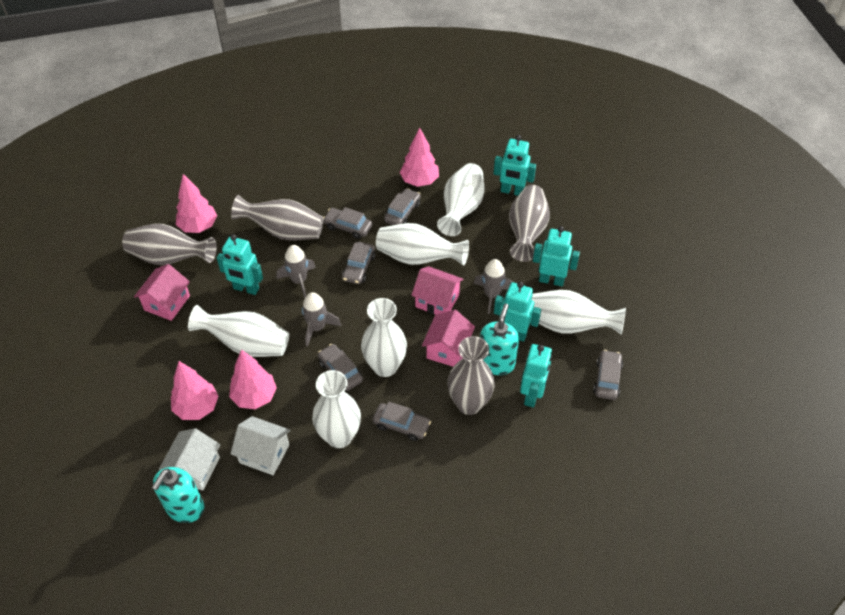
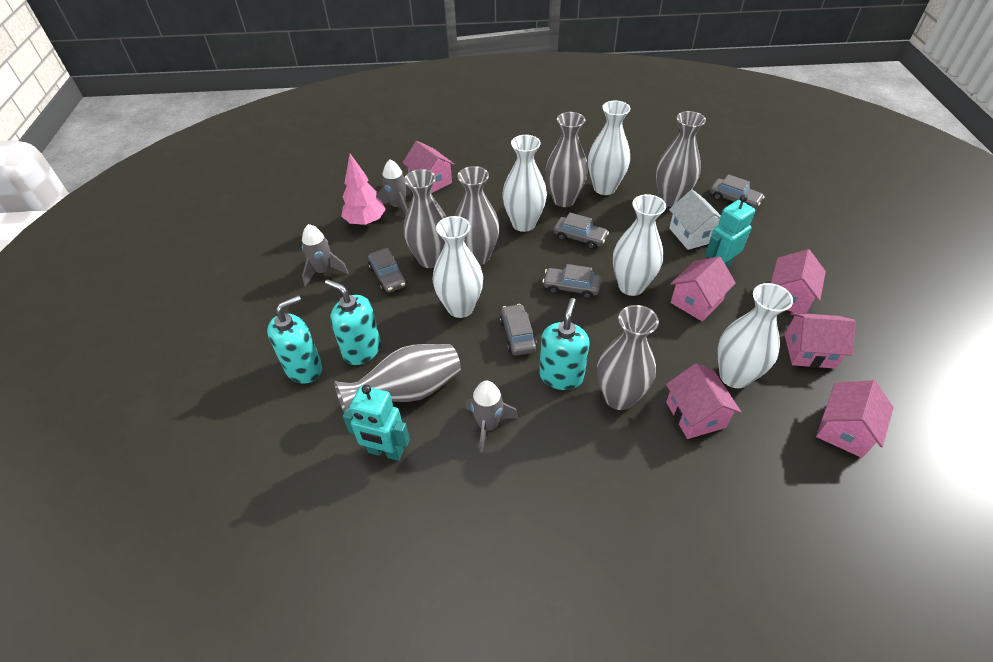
grey car: [318,344,363,391] [323,207,372,239] [342,242,375,284] [373,402,431,441] [384,188,421,225] [593,350,623,400] = 6 -> [368,248,407,293] [500,304,537,356] [542,264,602,299] [554,213,609,249] [710,174,765,209] = 5
grey vase: [122,224,216,265] [231,195,324,241] [447,336,495,415] [509,185,550,262] = 4 -> [334,344,461,412] [403,169,447,268] [455,166,499,265] [545,112,588,207] [597,305,659,410] [656,111,706,207] = 6
pink house: [134,264,190,321] [411,266,464,315] [422,310,475,367] = 3 -> [403,141,455,193] [666,363,741,439] [670,257,736,321] [771,249,826,314] [785,313,856,369] [816,380,893,458] = 6
pink tree: [171,361,218,420] [176,174,217,233] [229,349,277,409] [400,127,439,187] = 4 -> [341,154,386,226] = 1
turquoise robot: [217,234,263,295] [493,135,536,196] [494,281,541,342] [520,344,552,407] [533,226,580,286] = 5 -> [343,385,410,461] [705,195,755,267] = 2
turquoise soap dispenser: [152,467,204,523] [480,304,519,375] = 2 -> [267,295,322,384] [325,279,381,365] [539,298,590,390] = 3
white house: [159,428,221,491] [231,416,291,475] = 2 -> [669,189,721,250] = 1
white vase: [188,305,289,357] [312,370,361,448] [361,298,407,377] [376,223,469,266] [437,163,484,236] [532,290,626,335] = 6 -> [432,216,483,318] [502,135,547,232] [588,100,631,195] [613,194,666,296] [717,283,793,388] = 5

